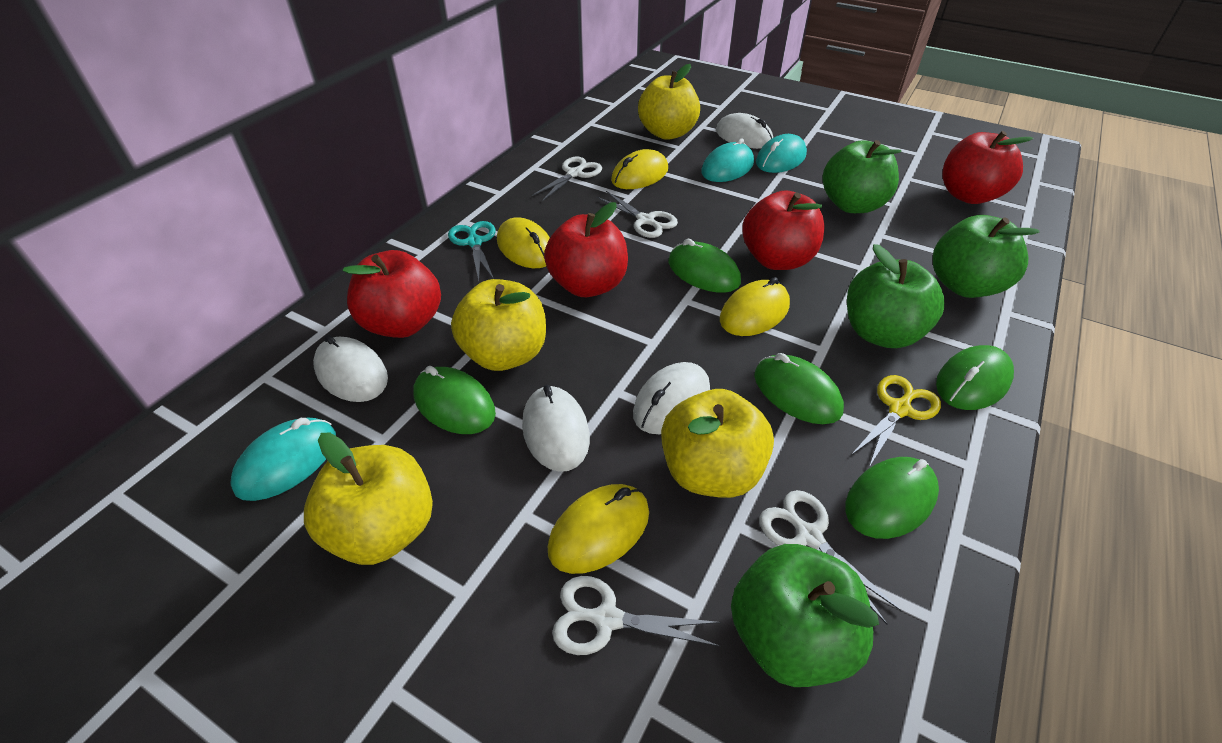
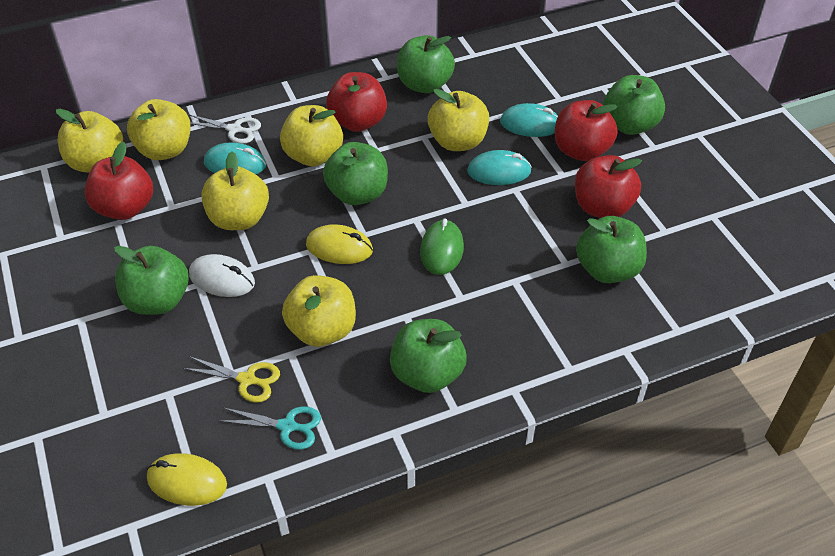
green apple: [731,544,879,687] [823,140,902,213] [847,244,944,348] [933,215,1040,298] = 4 -> [114,246,189,315] [323,142,388,205] [390,319,466,393] [397,35,455,93] [576,216,647,283] [603,75,665,135] = 6
green mouse: [413,366,496,434] [668,239,741,293] [754,353,844,424] [845,457,939,539] [936,345,1014,410] = 5 -> [420,218,464,275] = 1
white mouse: [313,335,388,402] [522,385,590,472] [633,362,710,434] [716,113,773,149] = 4 -> [189,254,255,297] = 1
white scissors: [532,156,602,201] [552,576,721,655] [596,191,678,238] [759,490,902,624] = 4 -> [188,114,261,144] = 1
yellow apple: [304,433,433,565] [451,279,546,371] [638,64,700,140] [661,389,774,498] = 4 -> [56,109,123,173] [127,99,191,160] [201,152,269,230] [280,105,343,166] [282,275,356,347] [428,89,489,151] = 6
yellow mouse: [497,217,550,268] [548,484,649,574] [611,149,668,189] [720,277,790,336] = 4 -> [147,453,227,506] [306,224,373,264] = 2

